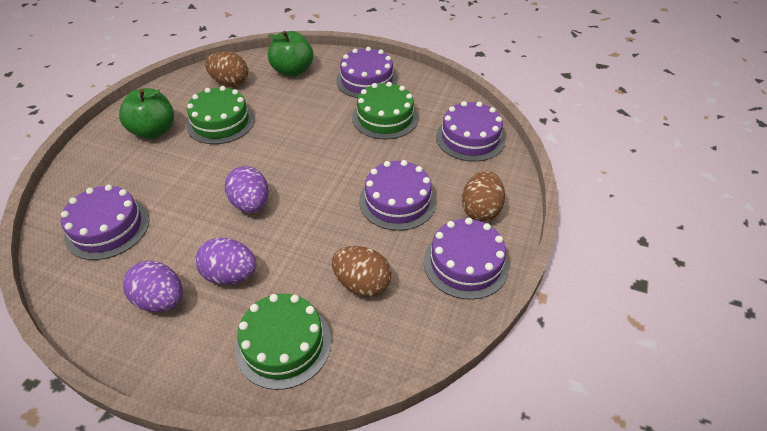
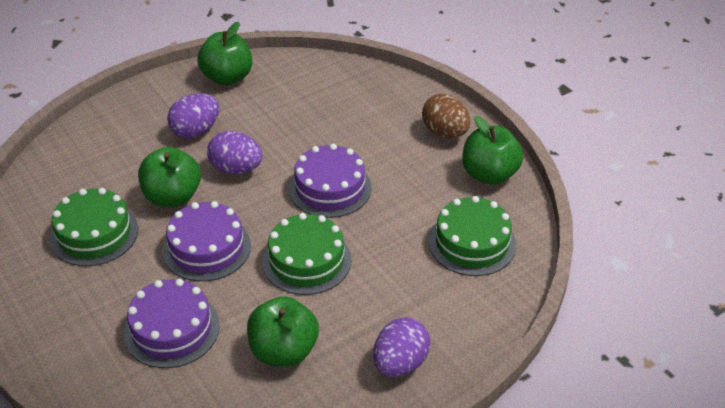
brown egg: [205,51,248,87] [332,246,391,297] [462,171,505,222] = 3 -> [422,94,470,138] = 1
green apple: [119,88,174,139] [268,31,313,77] = 2 -> [138,147,201,207] [198,22,252,85] [247,296,319,366] [462,116,523,185] = 4
purple cake: [61,185,149,260] [336,47,398,98] [359,160,436,231] [424,218,509,300] [436,101,505,162] = 5 -> [124,279,220,368] [162,201,251,281] [289,144,372,218] = 3

